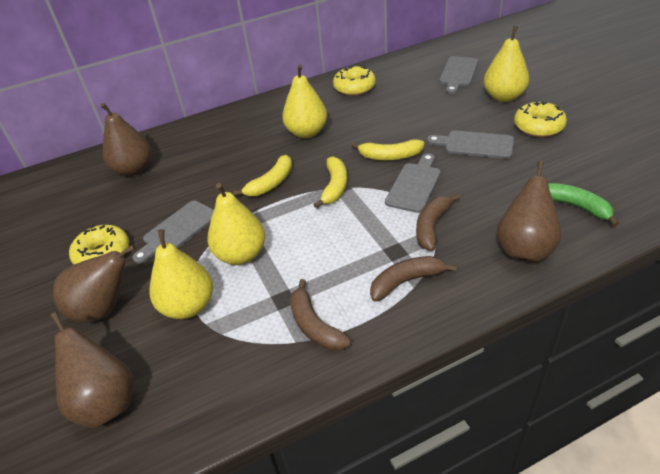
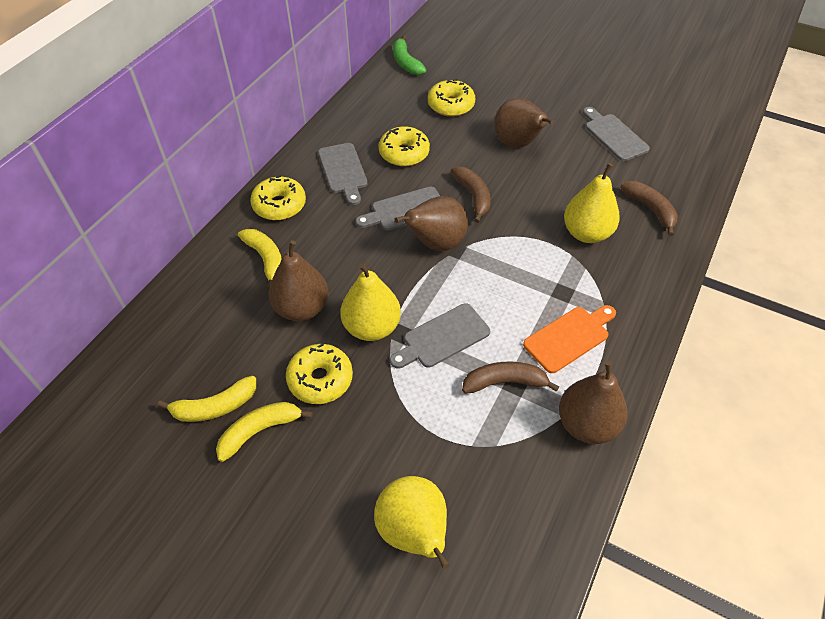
orange cutting board: none = 0 -> [523,305,616,373] = 1
yellow donut: [69,225,129,265] [333,66,376,96] [514,102,567,137] = 3 -> [250,175,306,220] [286,343,353,404] [379,126,430,166] [428,79,475,117] = 4
yellow pear: [150,229,213,319] [208,183,265,265] [282,64,327,138] [484,26,529,102] = 4 -> [340,263,401,341] [374,476,450,569] [564,163,620,243] = 3

